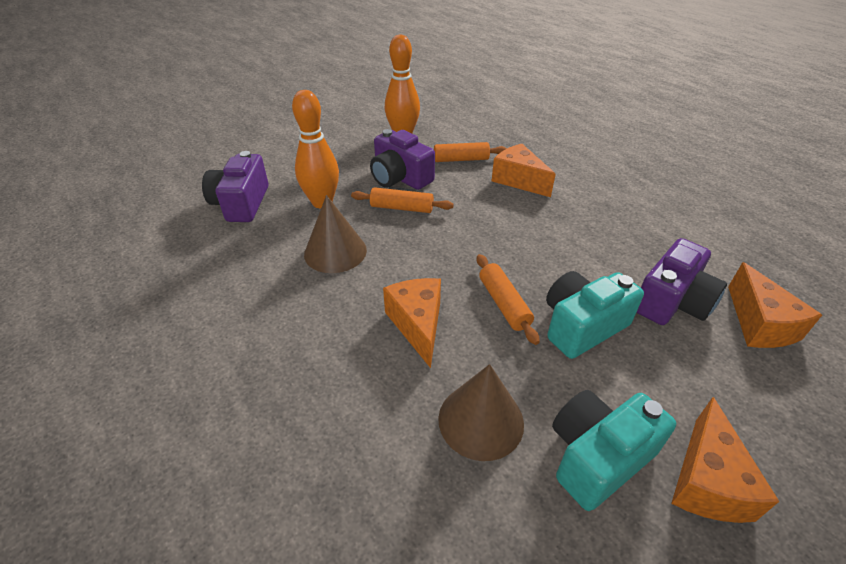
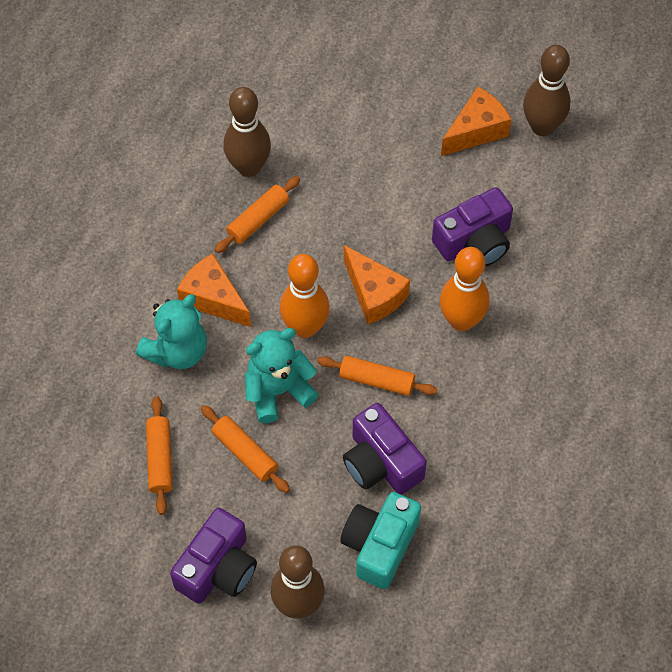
brown bowling pin: none = 0 -> [223,87,271,177] [271,545,325,619] [523,45,571,136] = 3
brown cone: [304,195,367,273] [438,364,524,461] = 2 -> none = 0
orange cheese: [383,278,441,368] [492,144,556,197] [671,397,780,523] [728,262,822,348] = 4 -> [177,253,251,327] [344,245,410,324] [441,87,512,156] = 3
orange rolling pin: [351,187,454,213] [434,142,507,162] [477,254,540,345] = 3 -> [146,396,173,515] [201,405,290,493] [215,176,300,253] [317,356,437,396] = 4
turquoise camera: [546,271,644,359] [552,390,676,511] = 2 -> [340,492,421,589] = 1
turquoise teddy bear: none = 0 -> [136,294,207,369] [245,328,319,423] = 2

